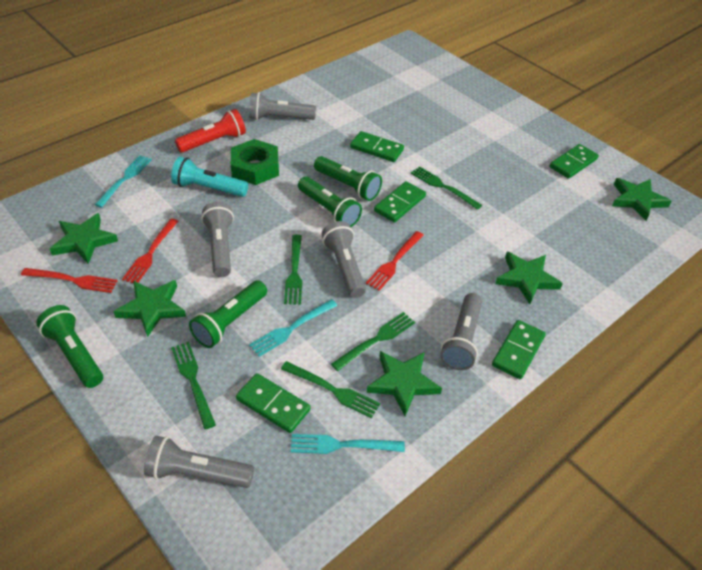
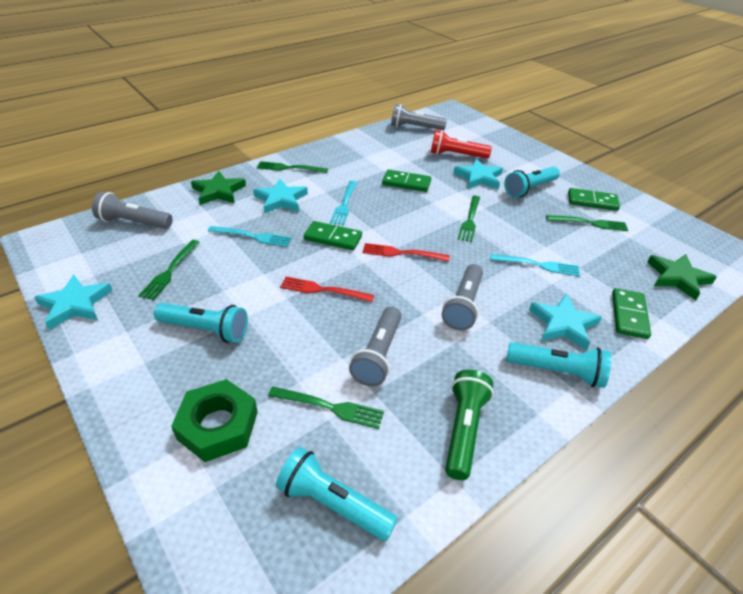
green domino: [236,373,311,433] [350,131,404,162] [374,181,426,222] [492,320,546,379] [550,144,599,179] = 5 -> [304,221,362,250] [382,170,431,192] [568,188,620,211] [612,288,651,339] = 4
green flashlight: [36,305,103,388] [189,280,267,348] [298,177,362,227] [314,156,382,201] = 4 -> [445,370,494,480] = 1
green star: [50,213,118,264] [113,280,186,337] [367,351,442,416] [495,252,563,304] [612,178,671,221] = 5 -> [191,171,246,205] [647,254,717,300] = 2
grey flashlight: [144,436,254,488] [201,202,234,277] [249,92,316,120] [322,221,366,298] [440,293,482,370] = 5 -> [92,192,173,229] [349,307,401,386] [391,104,447,130] [442,264,483,330] = 4
red fork: [21,268,117,293] [122,219,178,283] [366,231,424,291] = 3 -> [280,277,374,302] [362,243,450,261] = 2
turquoise flashlight: [171,157,248,197] = 1 -> [154,303,248,343] [276,447,398,541] [504,167,560,197] [506,342,611,388] = 4
turquoise star: none = 0 -> [34,275,113,330] [253,179,308,214] [453,159,503,189] [529,294,602,350] = 4

